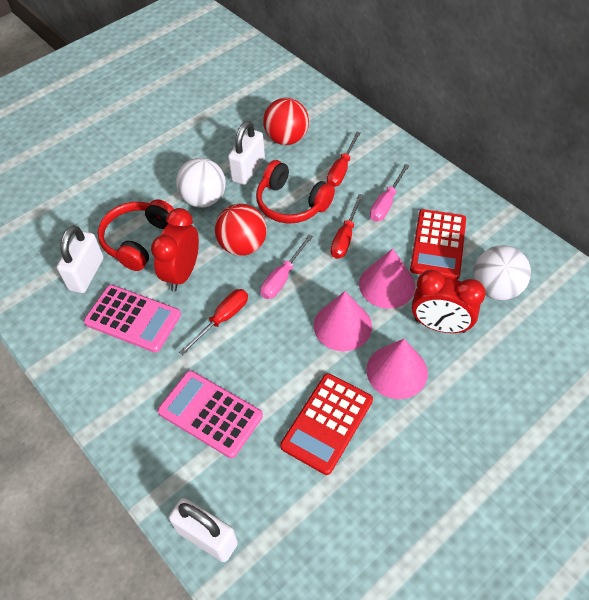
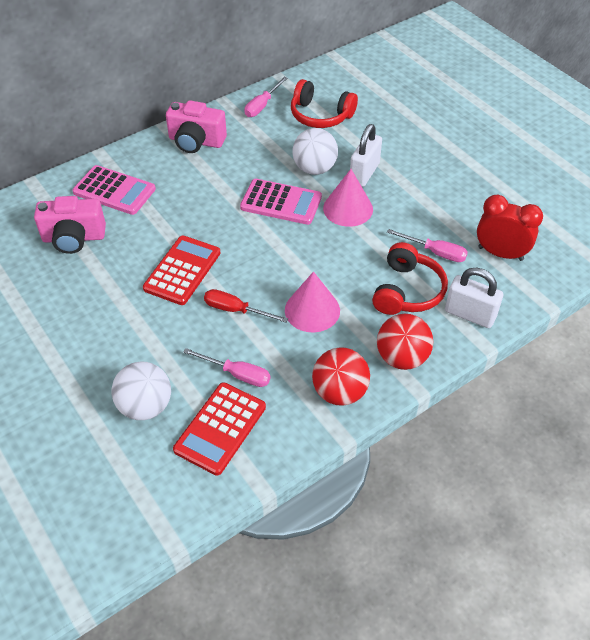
pink camera: none = 0 -> [34,196,106,254] [166,100,227,153] = 2
pink cone: [314,291,372,351] [359,248,415,309] [366,339,428,399] = 3 -> [285,272,340,332] [323,169,373,227] = 2
pink screwdriver: [260,234,313,299] [370,164,410,221] = 2 -> [183,348,270,387] [245,77,287,117] [387,229,468,262] = 3
red clock: [151,208,199,291] [412,270,486,333] = 2 -> [477,195,543,261] = 1
red screwdriver: [179,289,248,355] [327,131,361,187] [331,194,363,259] = 3 -> [204,289,288,323] = 1
white padlock: [57,226,104,293] [169,498,238,562] [228,121,265,185] = 3 -> [350,124,382,187] [445,268,503,328] = 2

